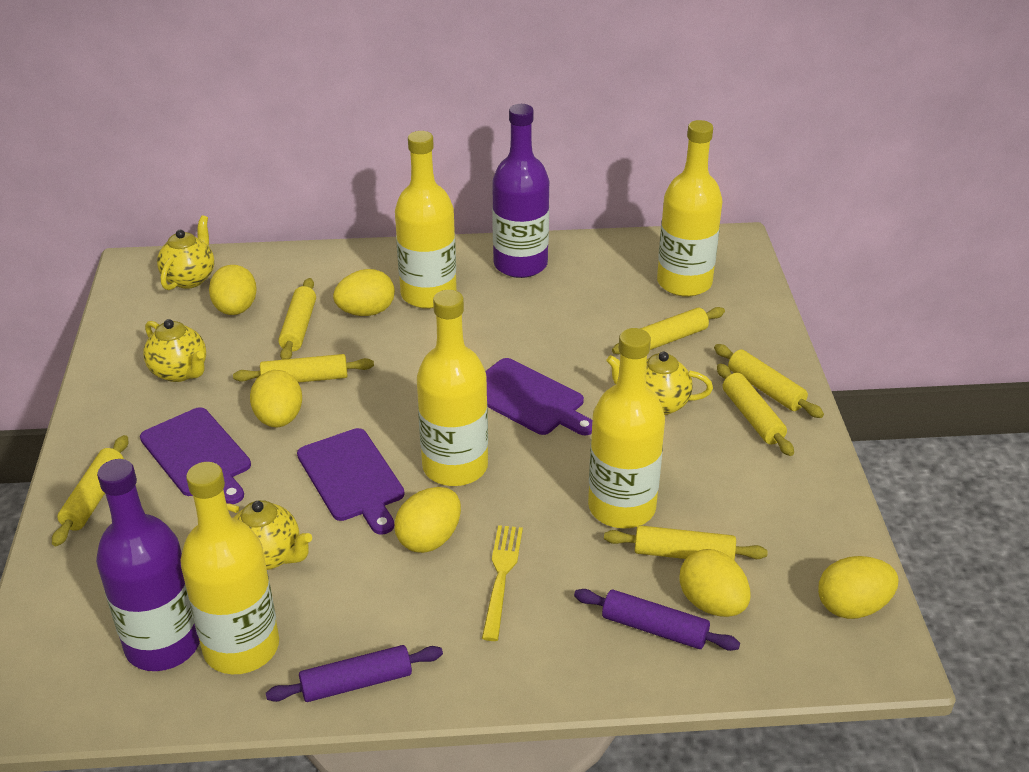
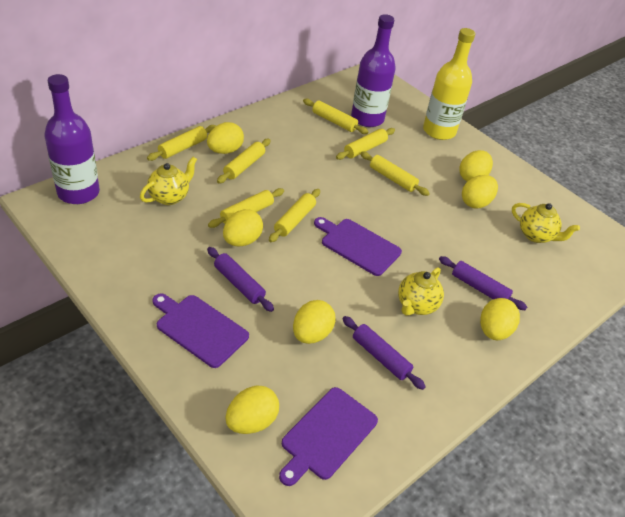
purple rolling pin: [266,645,443,702] [574,589,740,651] = 2 -> [207,247,274,312] [342,316,426,390] [439,256,527,310] = 3
yellow bottle: [180,462,279,674] [395,131,457,309] [417,290,488,486] [588,328,665,529] [657,120,723,297] = 5 -> [423,28,475,140] = 1
yellow egg: [209,265,257,315] [250,370,302,427] [333,269,395,316] [394,487,461,553] [679,549,750,617] [818,556,898,619] = 6 -> [207,122,244,154] [223,209,263,247] [225,386,279,434] [293,300,335,344] [459,150,493,181] [462,175,498,208] [480,298,520,340] = 7
yellow fork: [482,525,523,641] = 1 -> none = 0
yellow teapot: [143,319,206,382] [157,215,214,290] [226,500,312,570] [606,352,713,415] = 4 -> [140,157,197,205] [398,267,444,316] [512,203,580,243] = 3

